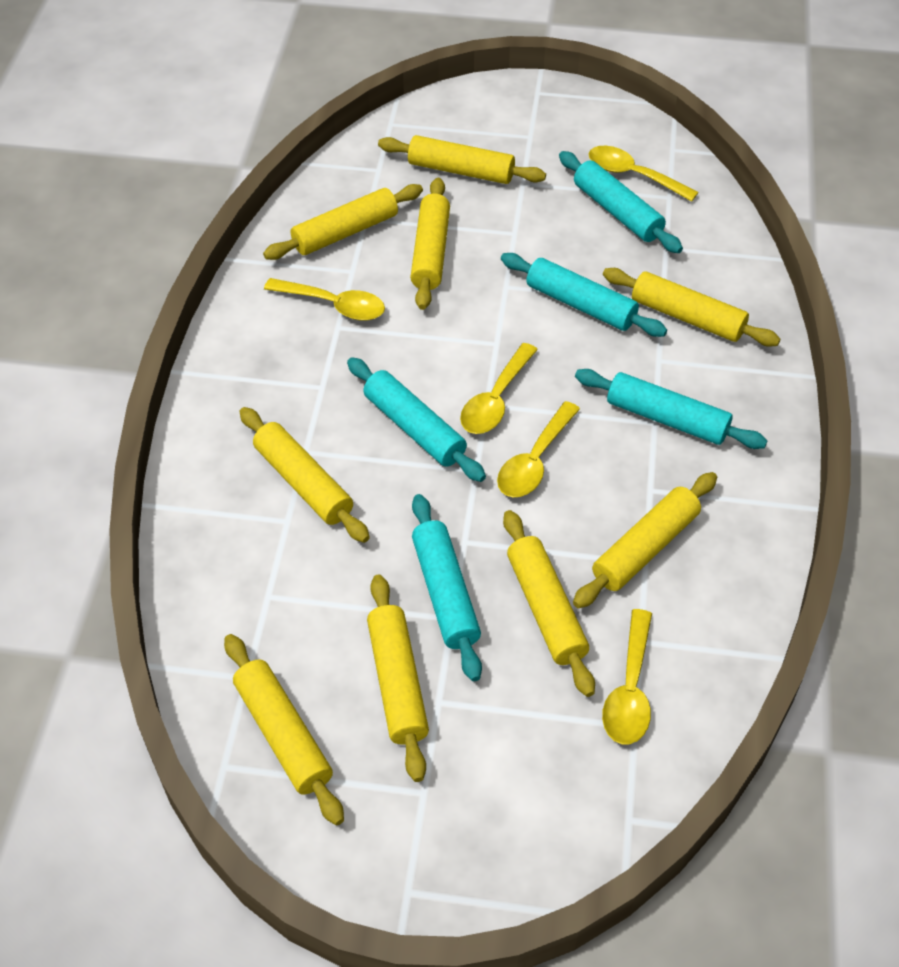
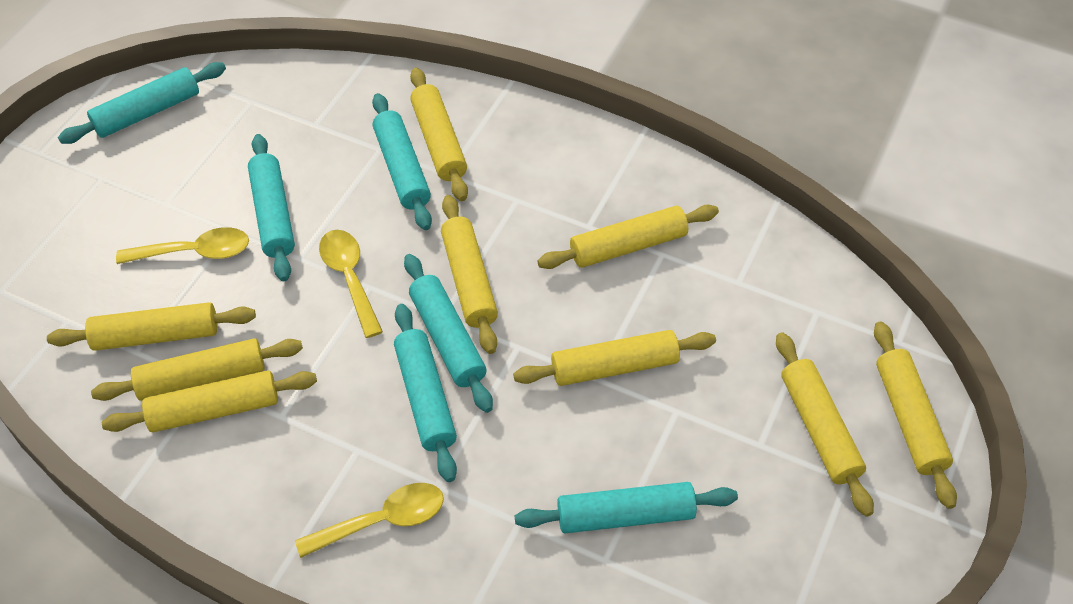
turquoise rolling pin: [347,357,486,482] [412,494,482,681] [501,253,667,337] [559,151,683,253] [575,369,767,449] = 5 -> [58,62,226,144] [248,134,295,281] [372,93,432,230] [394,304,457,482] [404,254,493,413] [515,482,738,533] = 6
yellow spoon: [264,278,385,321] [460,343,538,434] [497,401,580,497] [589,146,699,202] [602,609,652,744] = 5 -> [116,227,249,264] [295,483,444,558] [319,230,383,338] = 3

